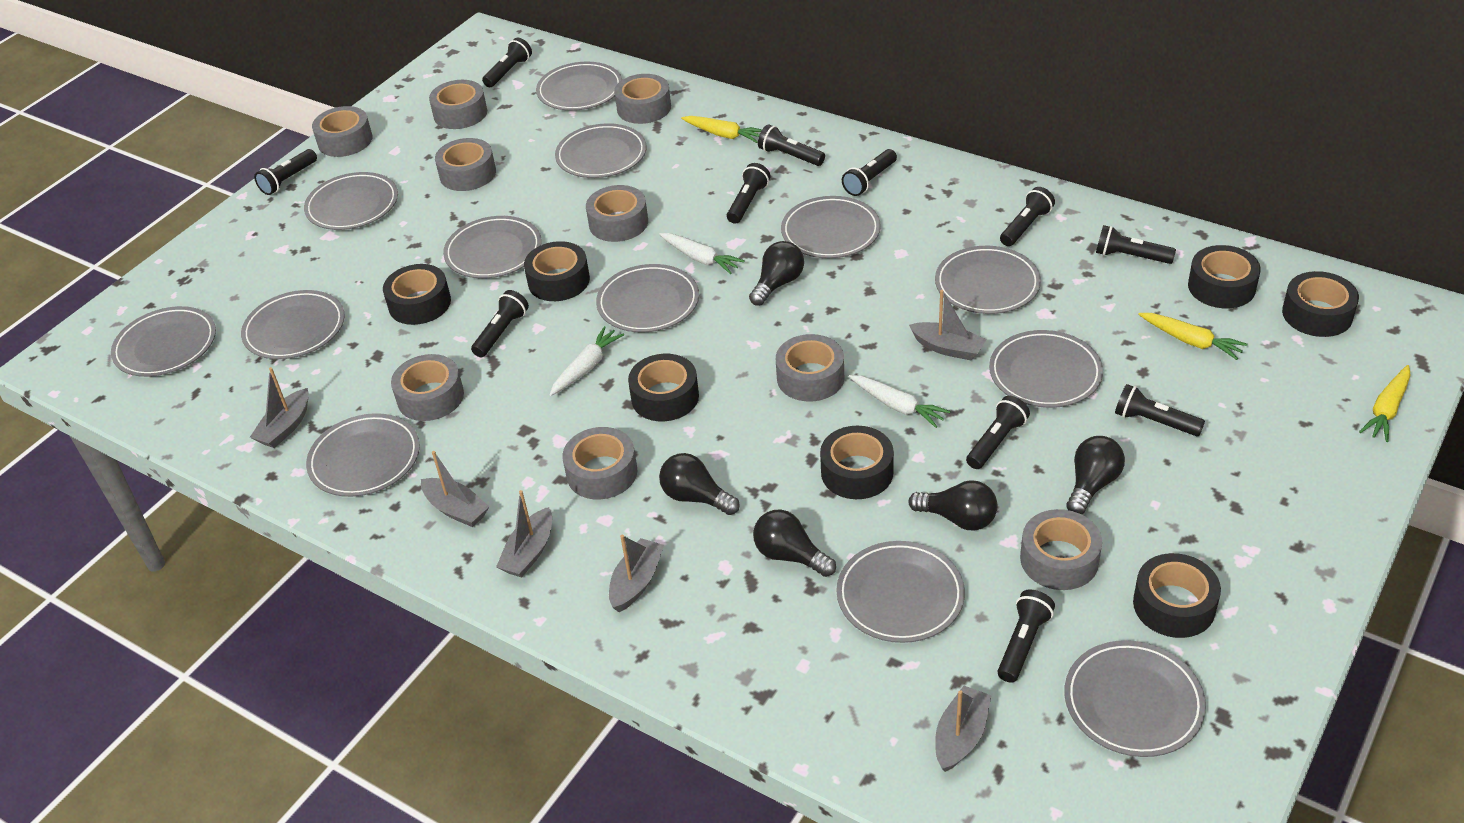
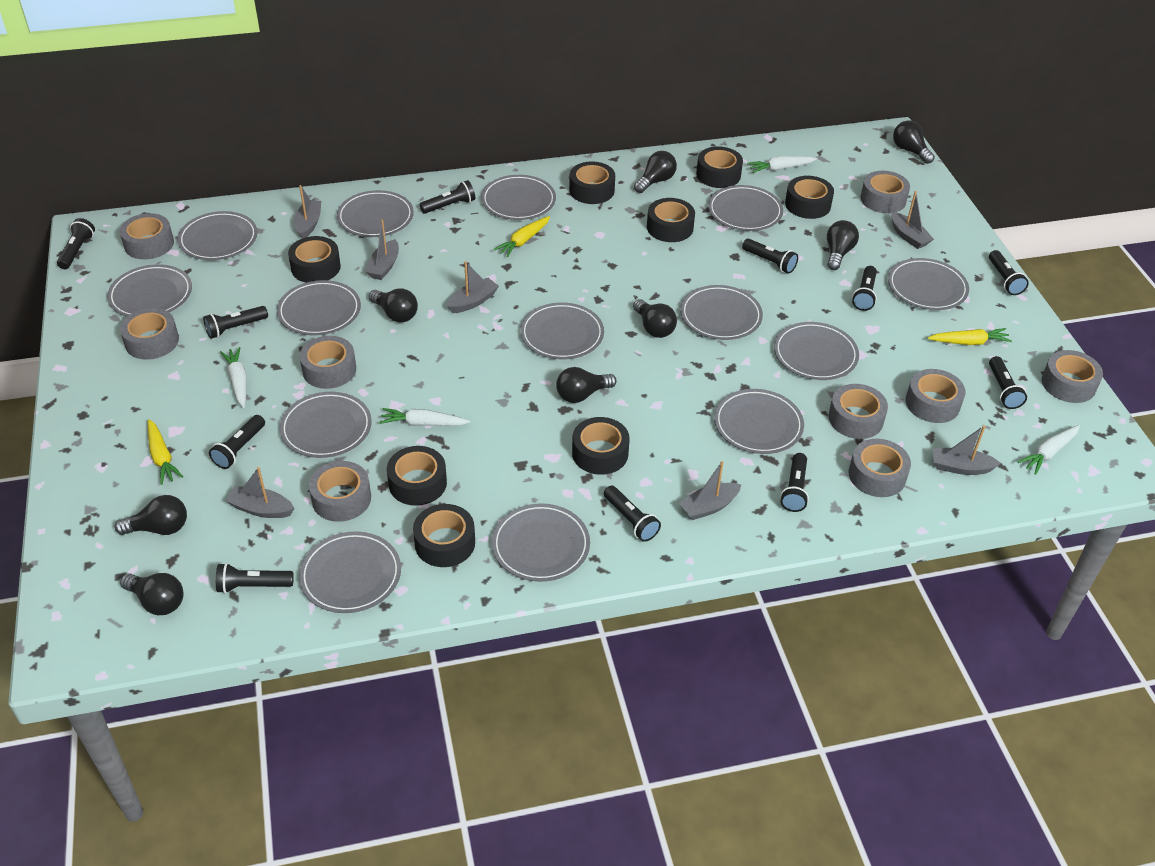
black light bulb: [659,453,740,515] [749,241,804,306] [753,510,836,577] [908,480,997,530] [1066,436,1125,515] = 5 -> [115,495,187,535] [120,573,184,615] [369,288,418,322] [556,367,617,403] [633,299,677,338] [634,151,677,193] [827,220,859,270] [893,120,935,164] = 8
black tape: [383,264,451,325] [524,241,590,301] [628,354,699,421] [820,426,894,499] [1133,553,1221,638] [1188,245,1261,308] [1282,271,1359,337] = 7 -> [288,236,341,283] [387,446,447,506] [413,504,475,567] [569,162,615,204] [572,417,630,475] [647,198,695,242] [696,146,743,188] [785,176,834,219] = 8
grey boat: [250,367,309,448] [421,451,489,527] [496,490,552,577] [609,535,664,612] [909,290,987,360] [935,686,992,772] = 6 -> [226,467,295,518] [294,185,321,238] [365,219,399,280] [447,261,499,313] [679,461,741,520] [891,191,934,249] [933,425,1001,475] = 7
grey plate: [111,306,216,377] [241,290,345,359] [304,172,398,230] [306,413,420,497] [443,216,541,278] [536,62,622,111] [555,123,647,178] [596,264,699,333] [781,196,881,258] [836,541,965,643] [935,246,1041,314] [989,330,1103,408] [1064,640,1206,757] = 13 -> [107,264,192,317] [178,211,258,260] [277,280,361,336] [279,392,372,458] [299,531,401,613] [337,190,414,237] [481,175,556,220] [492,503,590,582] [520,302,604,359] [680,285,763,340] [708,185,783,231] [714,389,804,454] [774,322,859,380] [888,258,969,310] = 14
white carrot: [549,326,624,396] [659,233,745,274] [849,375,950,428] = 3 -> [220,347,247,408] [379,408,471,426] [747,156,817,173] [1018,425,1080,475] = 4

